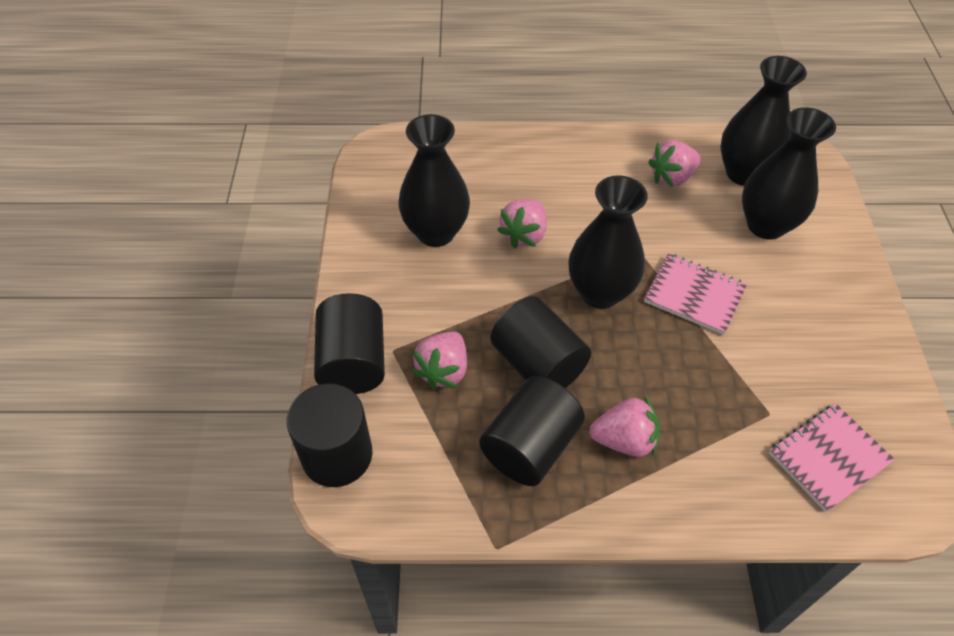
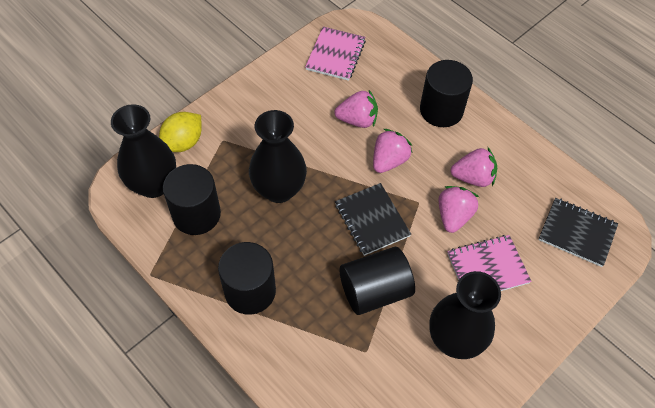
black notebook: none = 0 -> [335,183,411,256] [538,198,618,267] = 2
black vase: [399,114,470,247] [568,176,648,309] [720,56,807,186] [742,107,836,240] = 4 -> [111,104,176,198] [249,110,307,203] [429,271,501,359] = 3
yellow lemon: none = 0 -> [159,112,202,152] = 1

